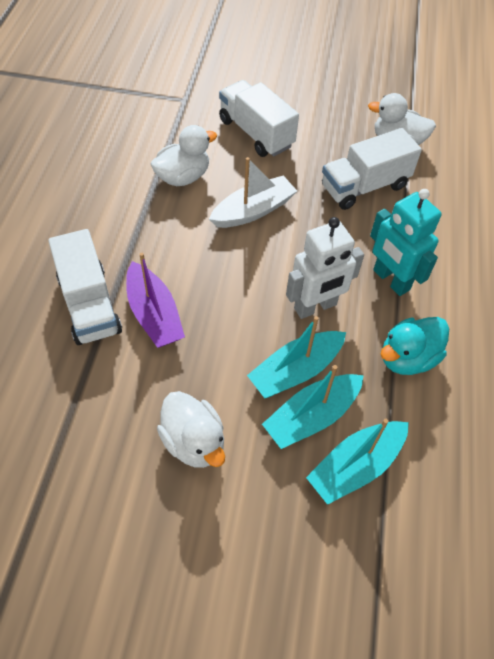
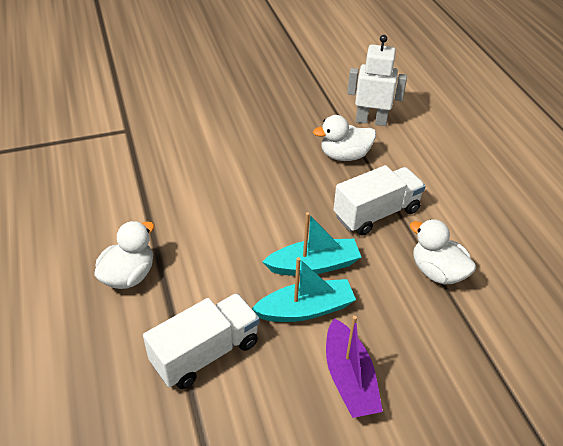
turquoise boat: [247,316,346,398] [262,365,364,449] [306,419,409,505] = 3 -> [252,257,356,322] [263,212,361,276] = 2
turquoise duck: [381,317,449,375] = 1 -> none = 0
turquoise robot: [370,189,442,296] = 1 -> none = 0
white boat: [209,157,297,228] = 1 -> none = 0
white truck: [48,229,122,345] [219,80,299,157] [322,128,422,210] = 3 -> [143,293,260,389] [333,165,425,236] = 2

